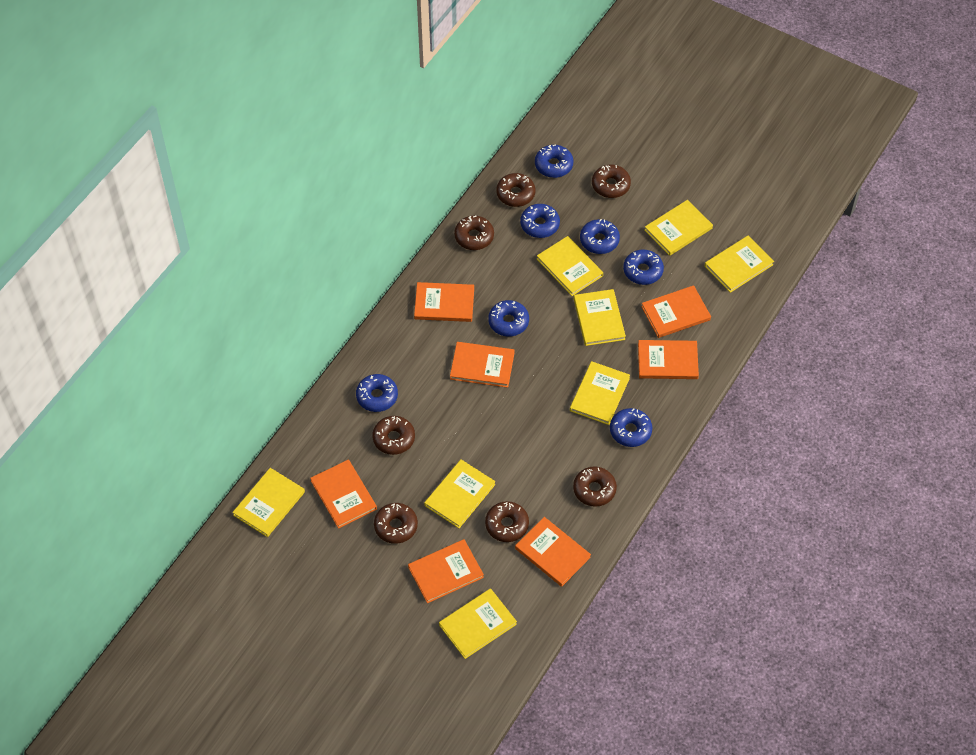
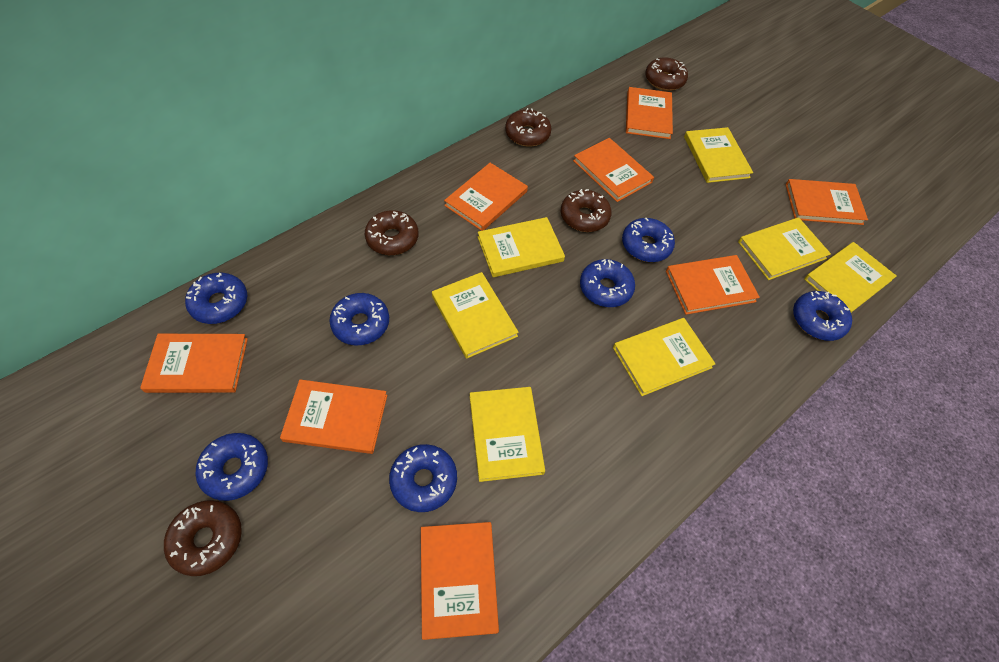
brown donut: [372,416,415,455] [374,503,418,544] [454,216,494,250] [485,501,529,542] [496,173,535,207] [573,467,617,507] [592,165,631,198] = 7 -> [164,500,242,576] [365,210,418,255] [505,108,552,147] [561,189,612,232] [645,58,688,91] = 5
orange book: [310,460,377,529] [408,539,484,603] [414,282,474,322] [450,342,515,388] [515,517,591,587] [638,340,699,379] [641,285,711,338] = 7 -> [140,334,248,393] [280,379,387,454] [421,522,499,640] [444,163,528,231] [573,138,654,202] [626,87,673,139] [666,255,760,315] [785,179,868,225] = 8
yellow book: [232,468,305,537] [424,460,495,528] [439,588,517,659] [537,236,603,296] [570,361,630,425] [574,289,626,346] [644,200,713,256] [705,236,774,293] = 8 -> [432,272,519,359] [470,387,545,482] [478,217,565,277] [613,318,716,396] [684,127,753,183] [738,217,831,280] [804,242,896,312] = 7

